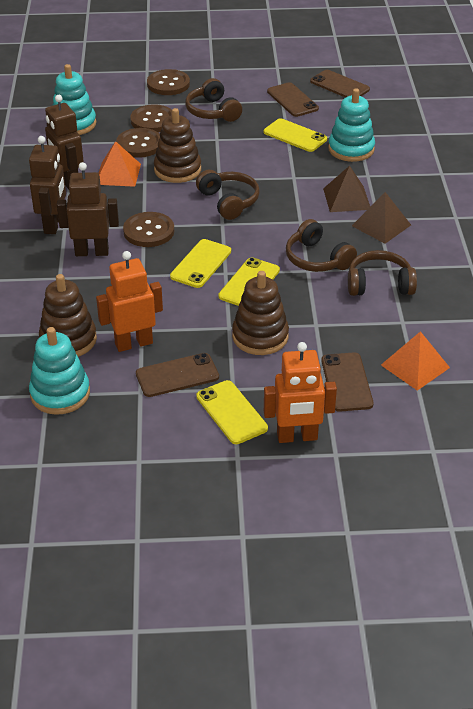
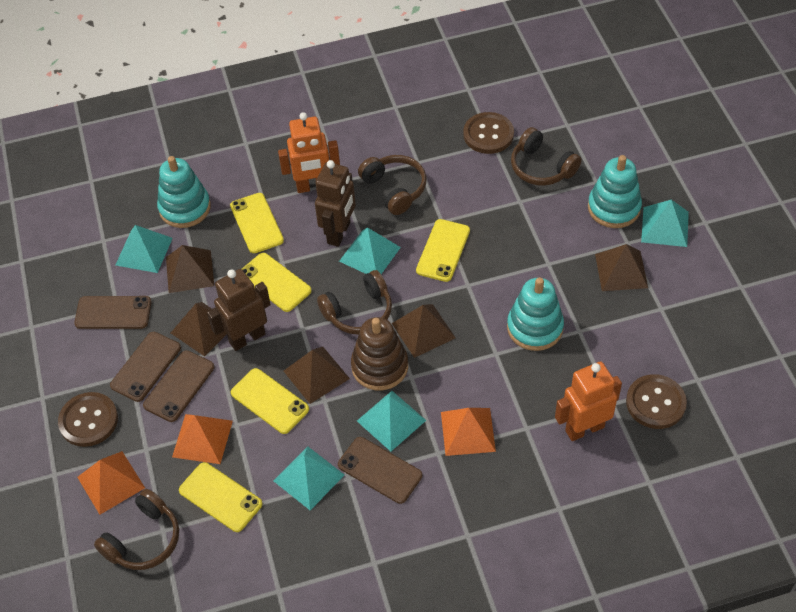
brown button: [116,128,160,158] [123,212,175,247] [130,104,172,132] [147,69,190,95] = 4 -> [58,392,118,447] [463,112,514,154] [626,374,687,429] = 3
brown pyramid: [323,166,370,212] [352,192,411,244] = 2 -> [166,245,214,293] [171,302,227,356] [284,347,350,404] [392,304,456,358] [595,244,648,291] = 5
brown robot: [29,136,66,234] [45,95,84,189] [57,162,119,256] = 3 -> [207,269,271,351] [315,160,356,247] = 2
brown stacking toy: [39,274,97,357] [154,108,201,183] [232,271,289,355] = 3 -> [351,317,408,390] = 1
orange pyramid: [99,141,141,187] [381,331,450,391] = 2 -> [77,451,145,515] [172,414,233,464] [441,408,496,456] = 3
turquoise pyramid: none = 0 -> [116,225,173,273] [273,446,344,510] [339,228,401,274] [357,391,426,451] [641,200,689,247] = 5
yellow phone: [170,239,231,288] [196,380,268,444] [218,257,280,306] [264,118,327,152] = 4 -> [179,462,263,532] [230,193,284,253] [231,368,309,434] [242,253,312,312] [416,219,470,282] = 5

